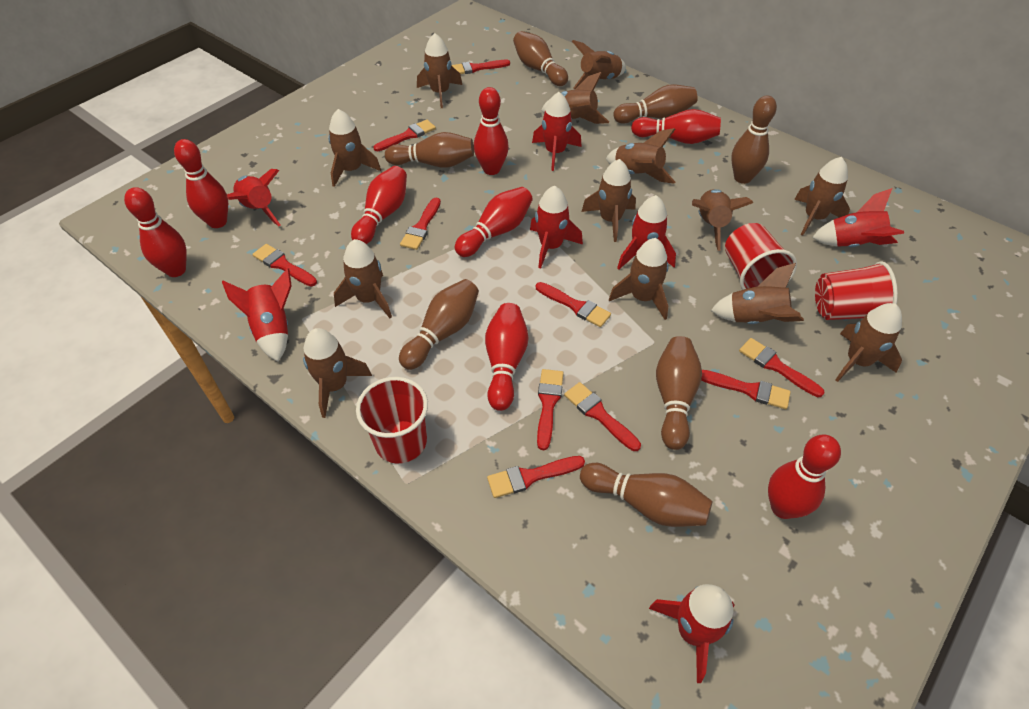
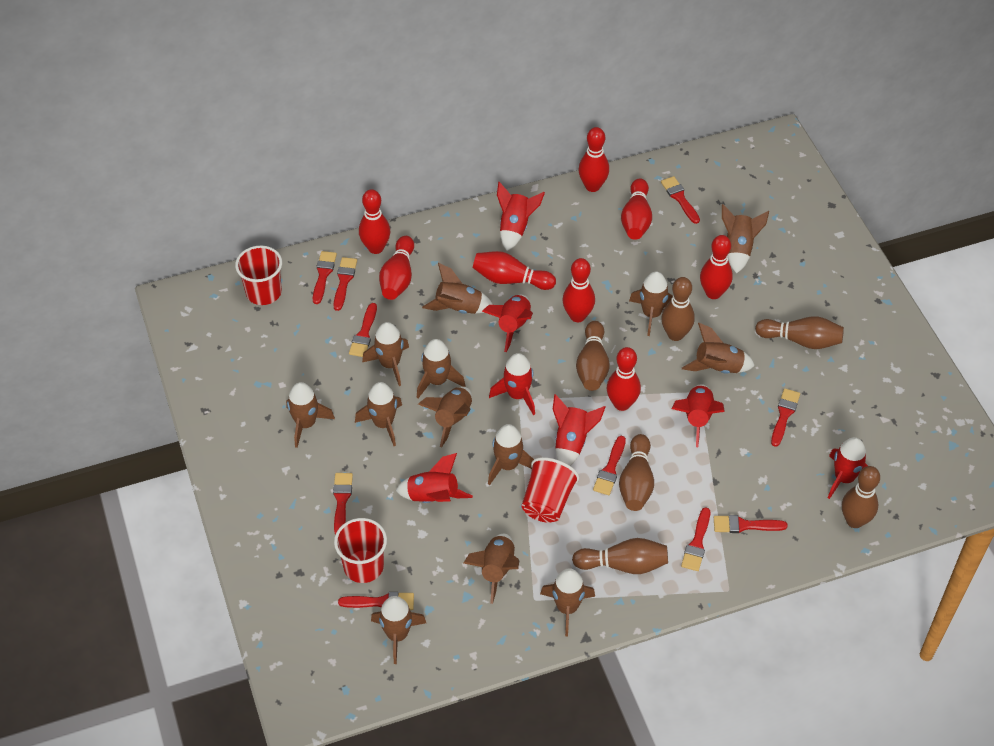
brown bowling pin: [385,132,474,168] [399,279,479,370] [513,31,568,86] [580,463,712,527] [613,84,698,124] [656,336,702,450] [731,96,777,184] = 7 -> [572,538,668,574] [576,321,610,391] [619,434,654,511] [661,277,695,341] [755,316,844,349] [842,466,880,528] = 6

